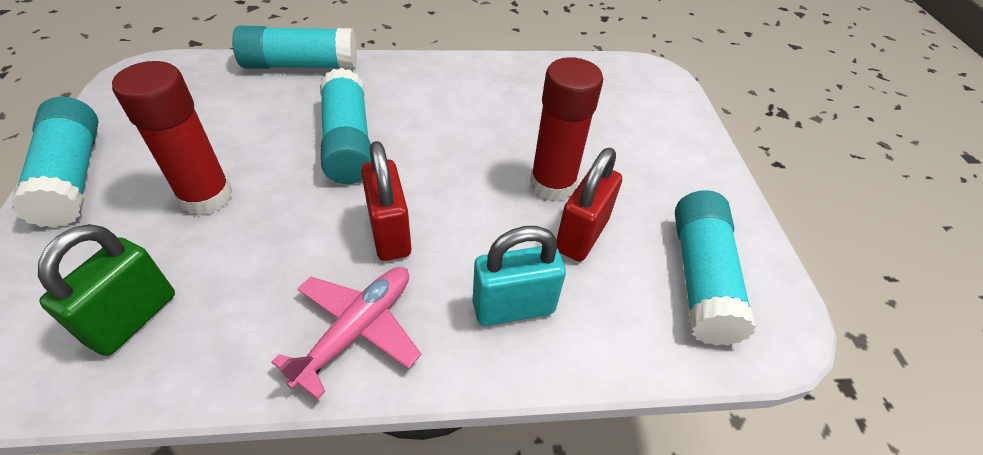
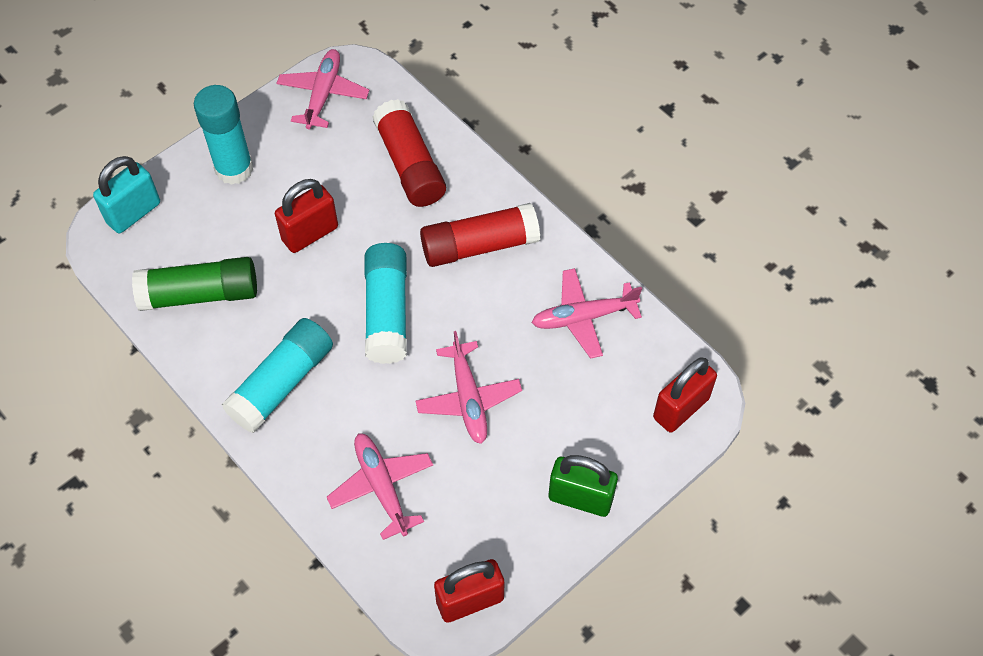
green glue stick: none = 0 -> [132,257,257,311] = 1
pink plane: [271,267,421,400] = 1 -> [277,49,369,129] [327,433,433,540] [415,331,522,444] [532,268,642,359] = 4
red padlock: [361,141,412,261] [556,148,622,262] = 2 -> [275,179,338,253] [434,559,505,623] [653,357,717,432] = 3
turquoise glue stick: [11,97,99,228] [232,26,357,69] [320,68,371,184] [675,190,756,346] = 4 -> [194,85,253,185] [221,318,333,433] [365,243,407,364] = 3

